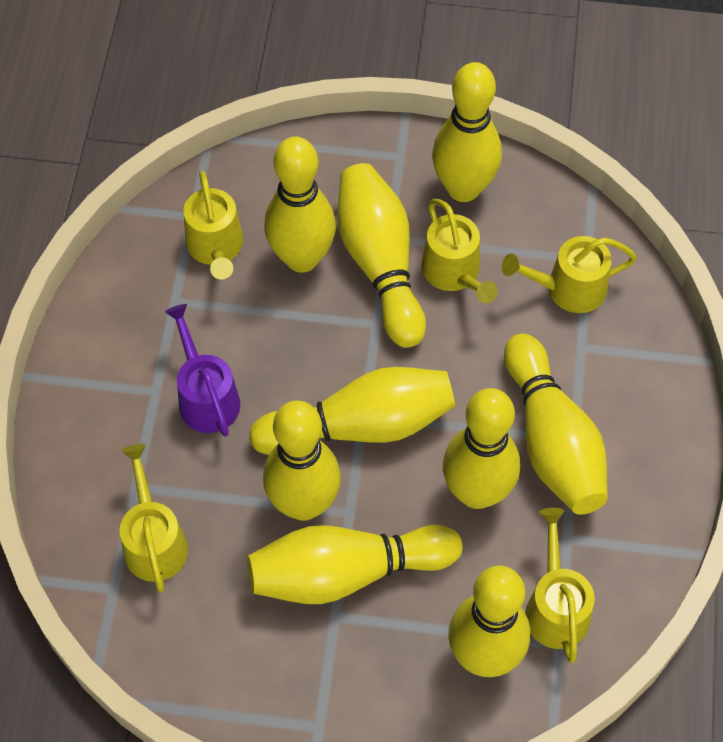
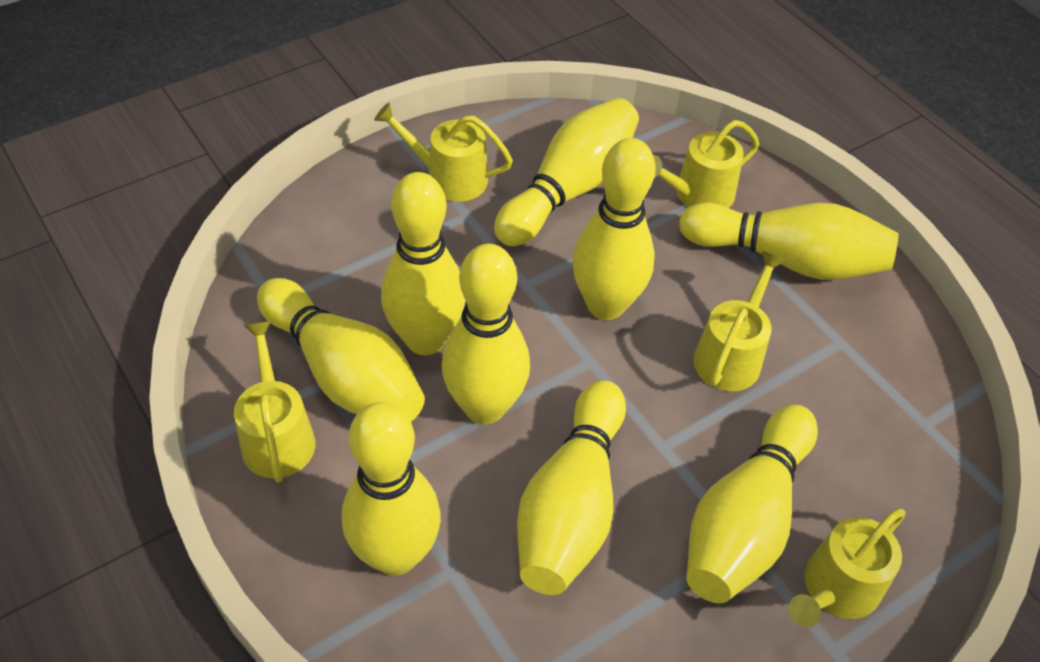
purple watering can: [165,304,240,437] = 1 -> none = 0

